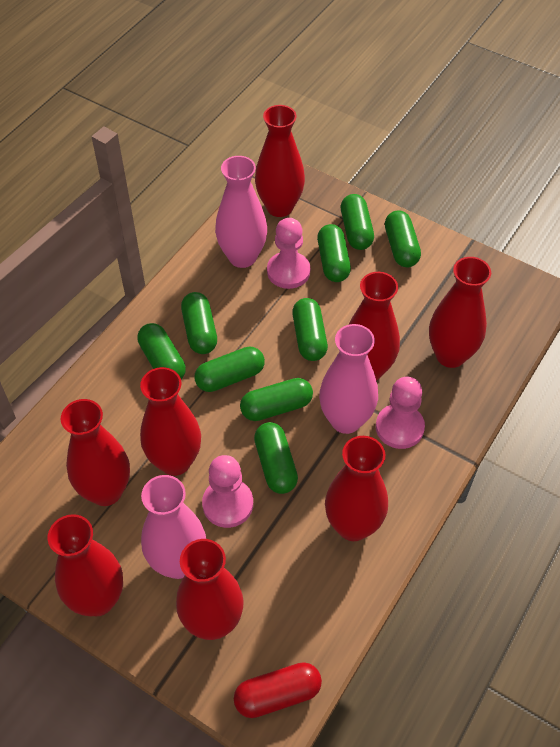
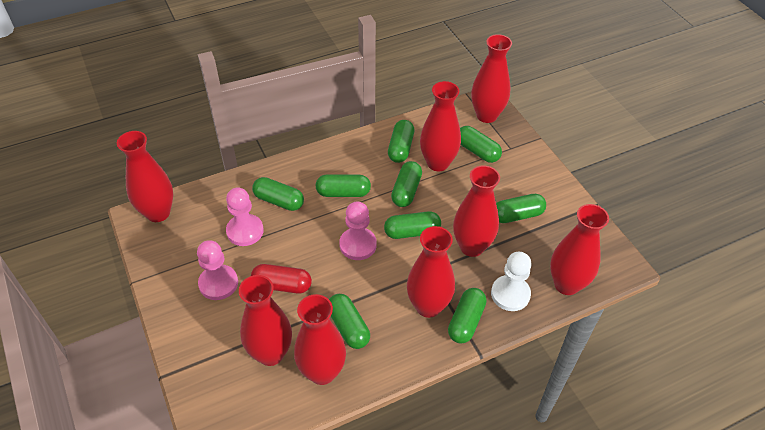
pink vase: [141,475,206,579] [215,156,267,268] [319,324,378,434] = 3 -> none = 0
white pawn: none = 0 -> [491,252,532,311] = 1

